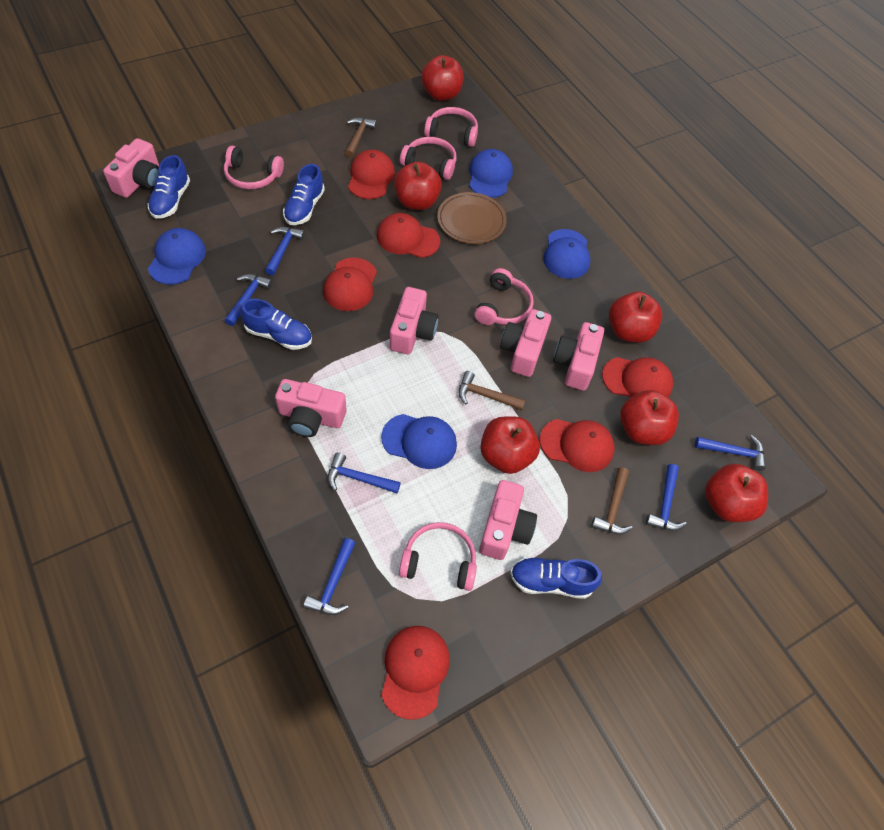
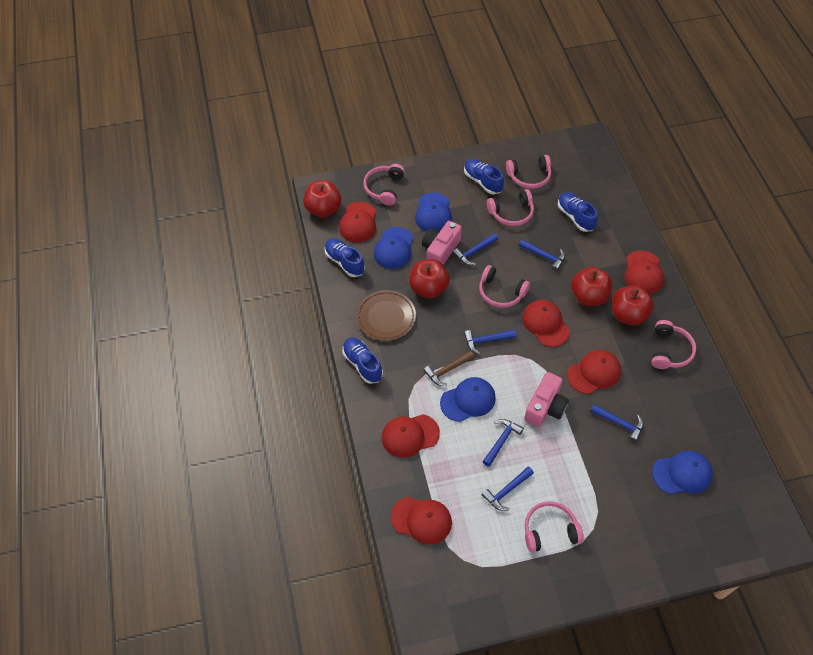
brown hammer: [345,117,377,158] [459,371,526,410] [591,467,633,535] = 3 -> [424,350,475,386] = 1
pink camera: [103,138,159,198] [275,379,346,437] [390,287,439,354] [479,480,537,560] [500,309,551,377] [553,322,604,391] = 6 -> [422,221,462,265] [524,372,569,427] = 2
pink headphones: [224,146,284,189] [399,522,477,591] [400,137,457,180] [424,107,478,147] [475,268,534,325] = 5 -> [363,164,405,206] [479,265,530,308] [487,189,534,226] [506,155,551,189] [524,501,584,552] [651,320,696,369] = 6
red apple: [394,162,442,210] [421,55,464,101] [480,416,540,474] [609,292,662,343] [620,390,679,445] [705,464,768,522] = 6 -> [303,180,342,218] [409,259,450,298] [571,267,612,306] [612,285,654,325] = 4

